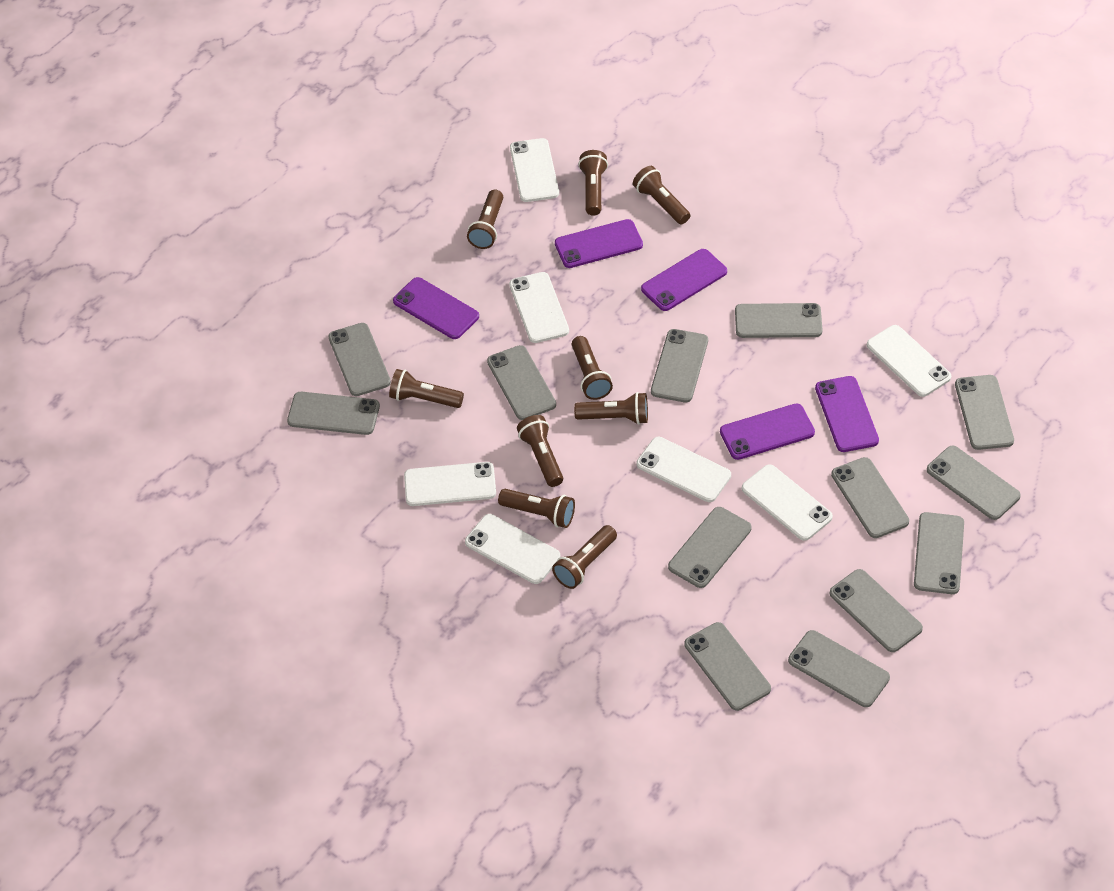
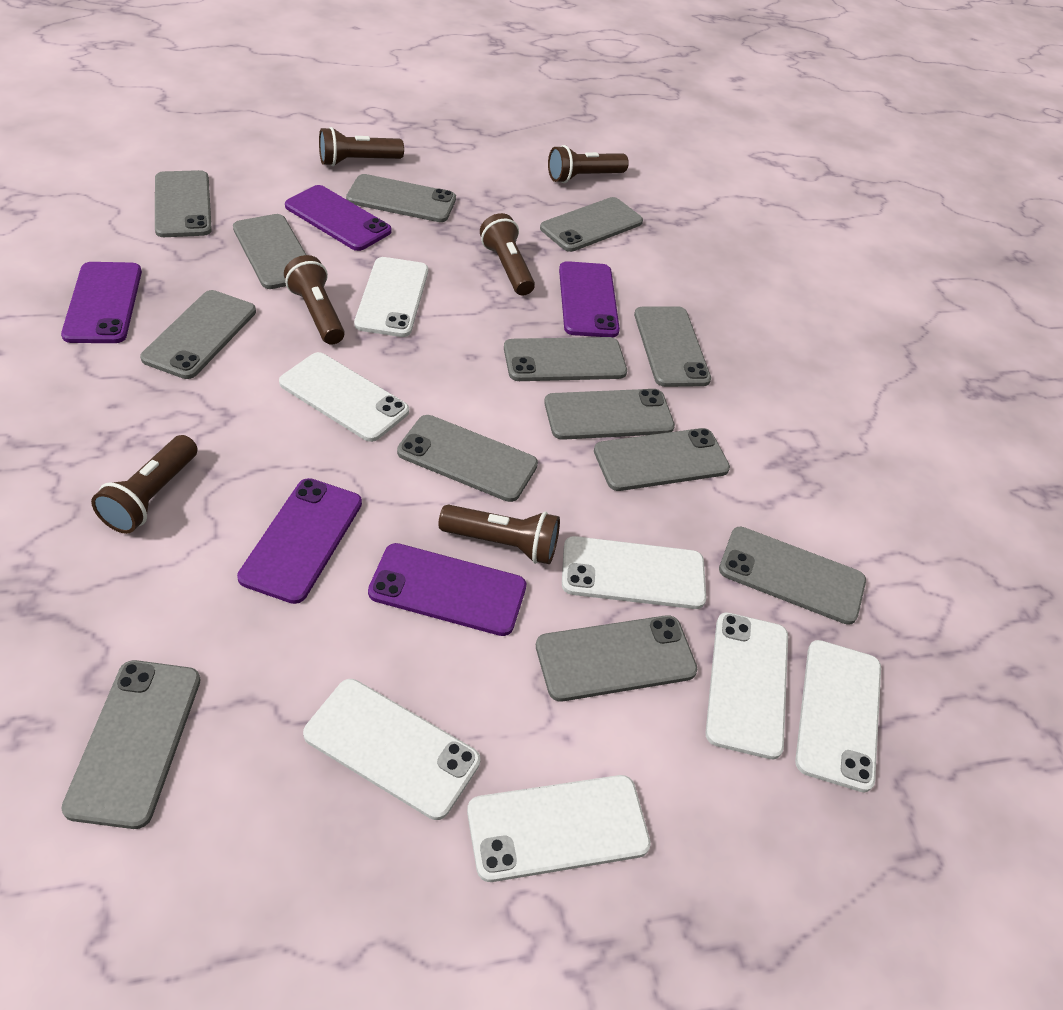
brown flashlight: [389,369,464,408] [467,190,503,249] [498,489,575,528] [517,415,563,487] [552,525,617,589] [572,336,613,400] [574,392,648,425] [578,150,608,216] [633,166,690,225] = 9 -> [91,435,197,534] [284,255,345,344] [319,127,404,166] [438,504,560,564] [480,213,535,296] [548,145,629,183] = 6

